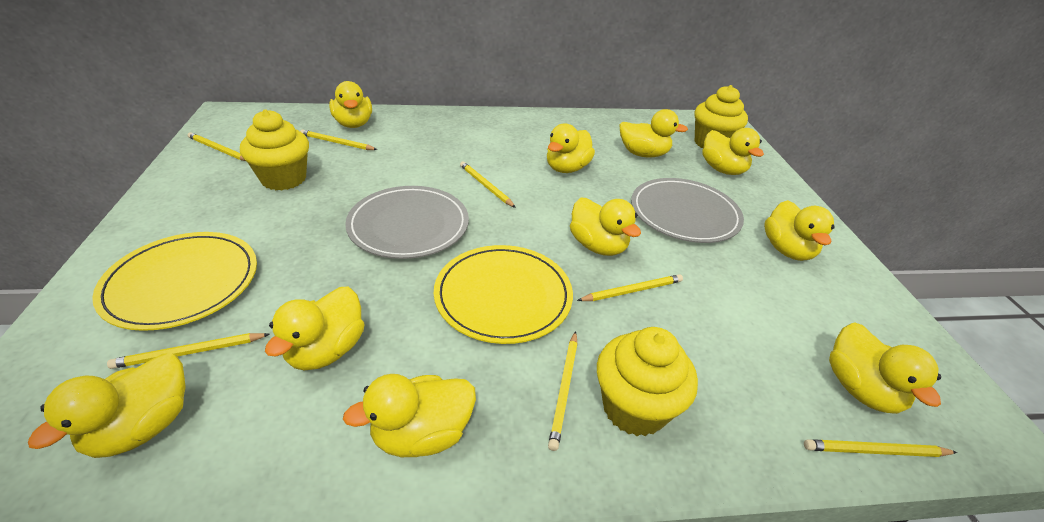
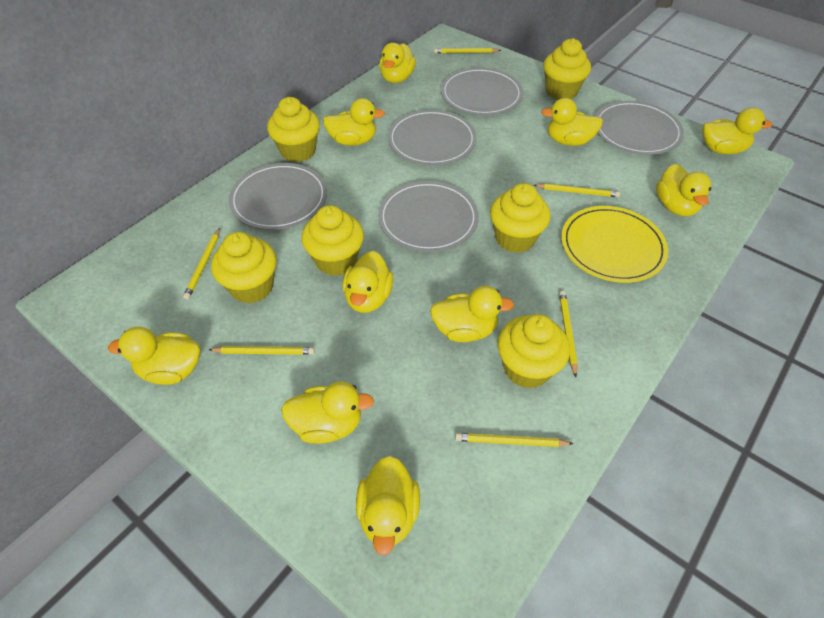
grey plate: [345,186,469,259] [631,178,744,243] = 2 -> [229,163,327,230] [378,181,479,252] [388,109,477,165] [441,67,523,115] [595,101,684,155] = 5
yellow cupcake: [240,109,309,191] [597,327,698,436] [695,85,748,148] = 3 -> [211,232,277,303] [267,97,320,162] [301,205,364,276] [490,183,551,253] [498,314,570,388] [543,38,591,100] = 6
yellow pencil: [107,333,270,369] [187,132,245,161] [300,129,378,150] [460,161,516,208] [548,331,578,451] [577,274,683,301] [804,439,957,457] = 7 -> [183,228,220,300] [209,346,315,355] [434,48,501,53] [455,433,574,447] [534,184,620,197] [559,291,578,377] = 6
yellow plate: [92,232,257,331] [434,245,573,344] = 2 -> [561,206,668,283] = 1

